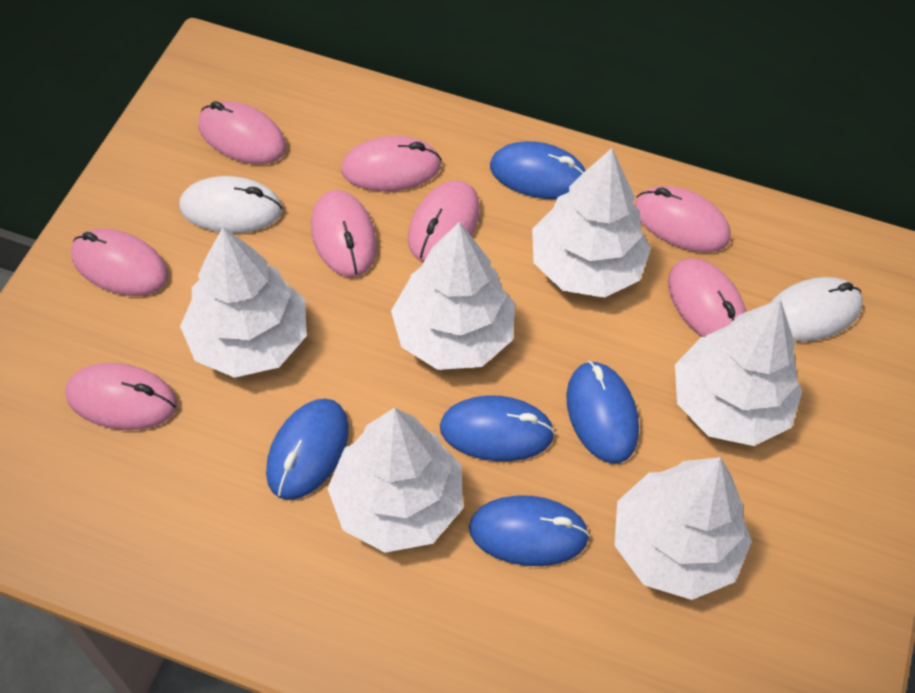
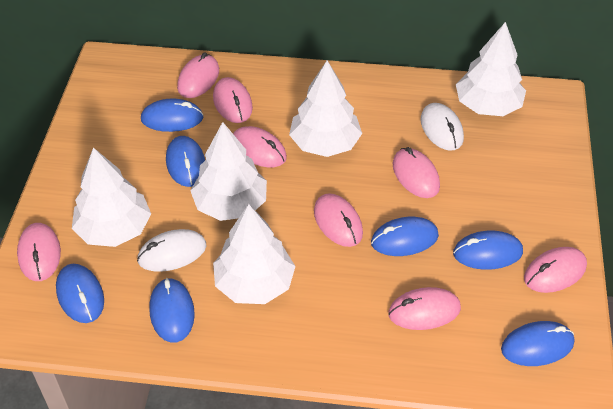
blue mouse: [266,399,349,500] [440,395,555,461] [469,495,590,566] [490,141,586,199] [566,361,639,463] = 5 -> [56,264,104,323] [141,99,203,132] [149,278,195,343] [166,136,205,187] [371,217,439,256] [453,231,523,270] [501,321,574,366] = 7
white tree: [180,227,307,378] [327,408,463,553] [391,222,515,370] [532,148,651,298] [614,457,752,600] [675,299,802,446] = 6 -> [72,148,151,247] [190,122,267,221] [213,204,296,304] [289,60,362,157] [456,22,526,116] = 5

